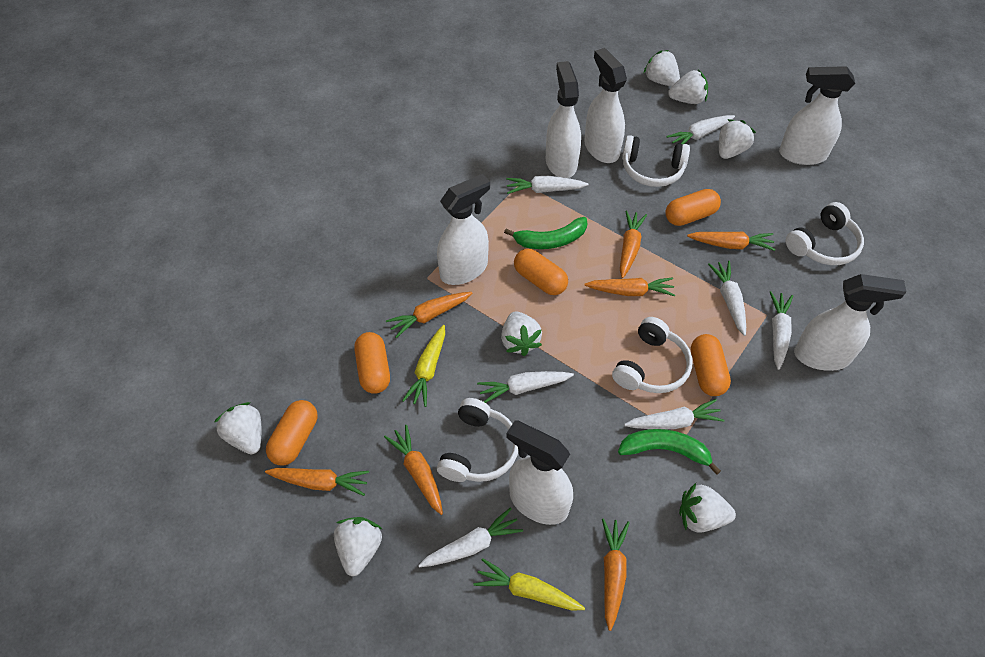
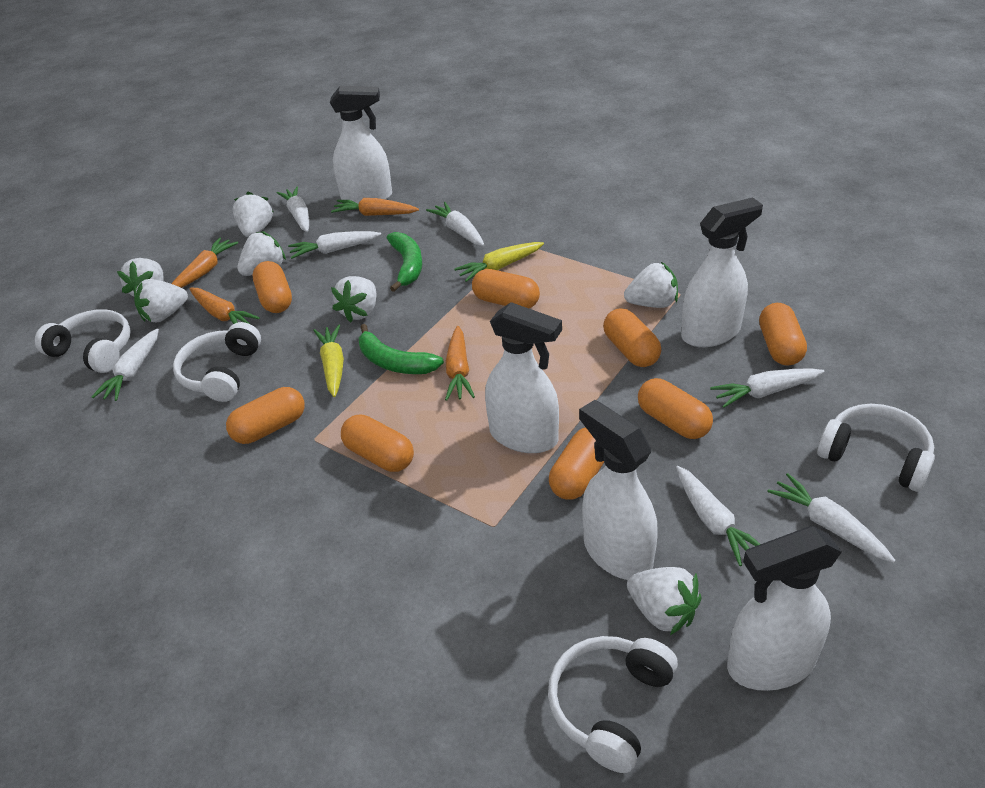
orange capsule: [266,400,317,466] [354,332,390,394] [514,249,568,295] [665,189,721,226] [691,334,731,396] = 5 -> [226,387,305,444] [253,261,292,313] [341,414,414,472] [472,269,540,308] [549,427,604,500] [603,308,661,367] [638,378,713,439] [759,303,807,366] = 8
orange carrot: [265,468,369,496] [384,425,443,515] [386,292,473,338] [584,277,675,296] [602,518,630,631] [620,210,647,278] [687,232,775,251] = 7 -> [171,238,238,288] [189,288,260,324] [331,198,419,216] [445,326,475,401] = 4
white spray bottle: [437,174,490,285] [506,420,573,525] [546,61,581,178] [584,48,627,163] [779,66,855,165] [794,274,907,371] = 6 -> [330,86,392,204] [485,302,562,453] [579,400,658,580] [681,197,763,347] [727,526,842,691] = 5

